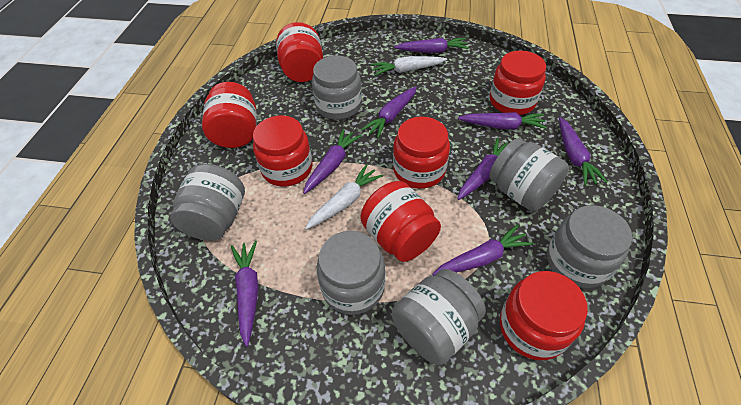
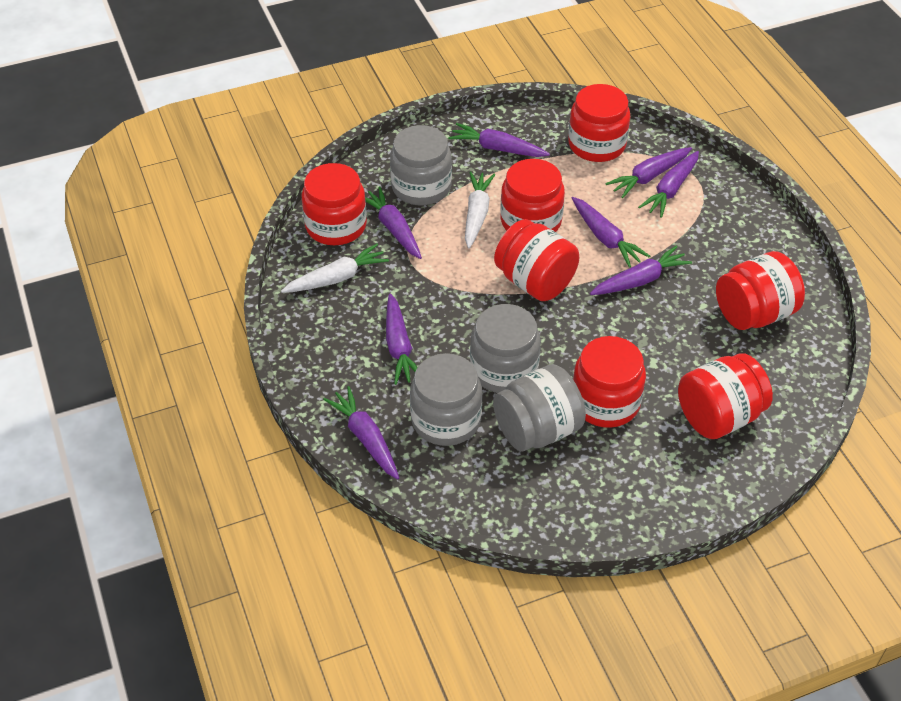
grey jar: [170,164,245,241] [312,55,362,120] [317,231,385,315] [392,269,486,365] [489,138,569,212] [547,205,632,288] = 6 -> [390,125,452,205] [410,353,482,446] [470,304,541,393] [493,364,586,452] = 4

